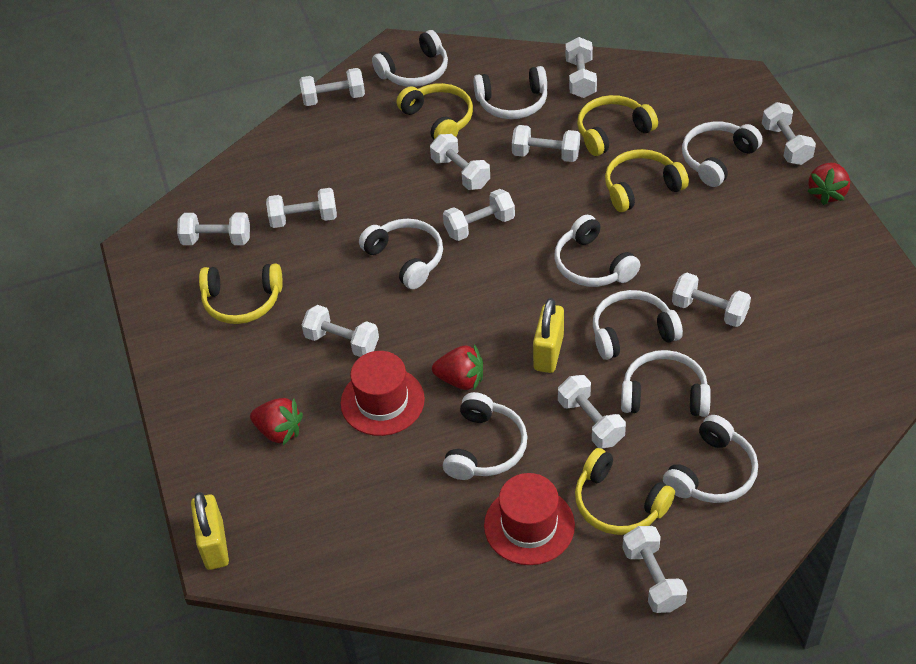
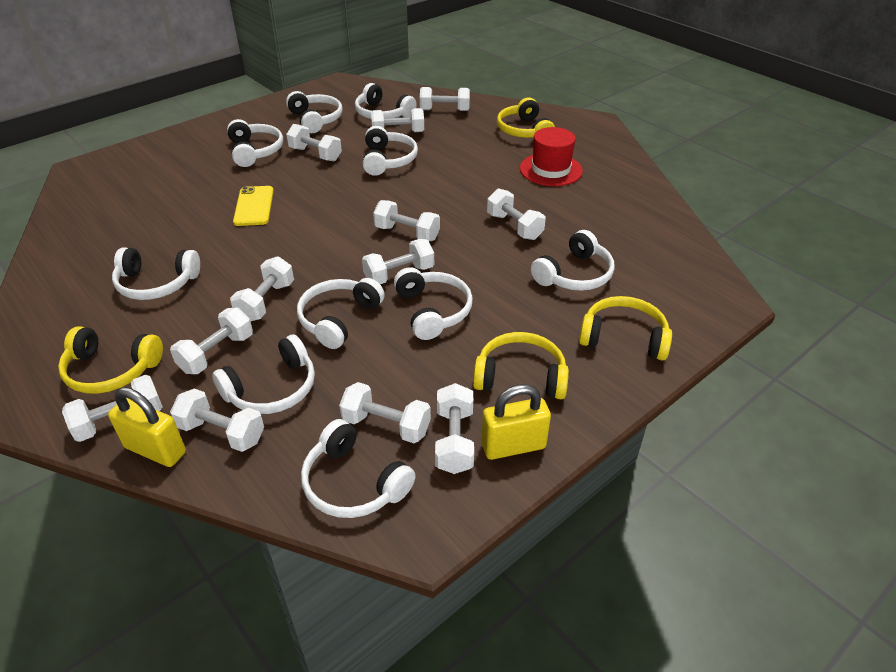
red hat: [341,351,425,436] [484,473,575,565] = 2 -> [520,127,583,186] = 1
red strawberry: [250,398,303,445] [432,344,483,390] [807,163,850,205] = 3 -> none = 0
white headphones: [359,219,443,289] [372,30,448,87] [443,392,527,480] [473,66,547,119] [555,215,640,287] [593,290,683,360] [621,350,711,417] [663,415,758,503] [682,121,763,187] = 9 -> [112,247,200,300] [212,335,315,414] [227,119,283,167] [286,91,342,133] [297,278,385,349] [301,419,416,518] [355,83,417,119] [363,126,418,176] [394,267,473,340] [531,230,615,291] = 10
yellow headphones: [199,264,283,324] [397,83,473,140] [575,448,675,535] [577,95,658,156] [605,149,689,212] = 5 -> [58,326,163,394] [473,332,569,399] [497,98,555,138] [579,296,672,361] = 4
yellow phone: none = 0 -> [233,186,274,226] = 1

